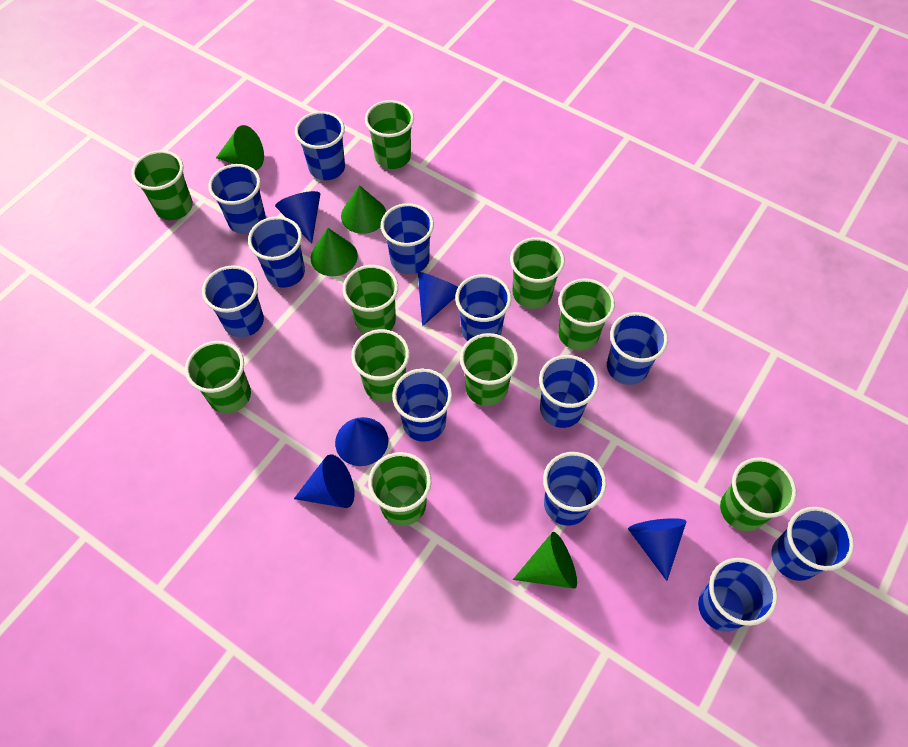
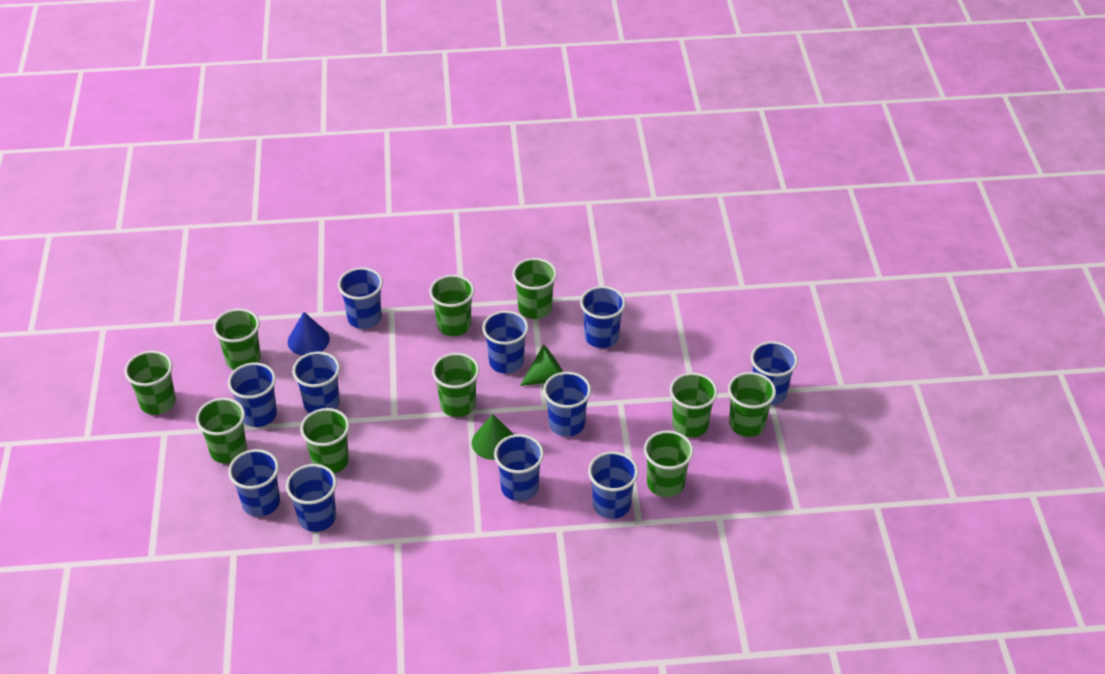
blue cone: [275,191,320,244] [294,454,355,508] [335,417,388,466] [418,272,458,326] [628,518,687,581] = 5 -> [288,312,330,356] = 1
blue cup: [202,265,264,337] [208,164,266,234] [248,216,305,288] [295,111,345,180] [381,203,434,274] [392,368,452,442] [455,274,511,341] [539,355,599,428] [543,452,607,526] [607,312,668,385] [698,558,778,632] [771,507,854,581] = 12 -> [228,362,277,427] [228,449,280,517] [286,464,337,532] [292,352,340,413] [338,267,383,329] [482,311,529,374] [494,434,544,501] [543,372,591,437] [580,286,626,348] [588,451,638,519] [751,341,798,405] = 11
green cone: [216,125,264,170] [311,228,358,276] [341,185,386,234] [513,532,577,589] = 4 -> [472,414,514,460] [520,345,563,386] = 2

